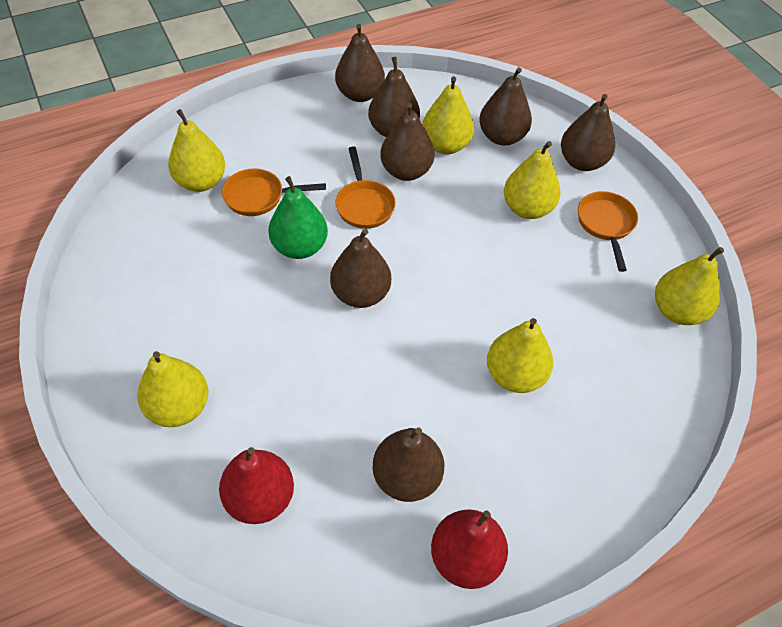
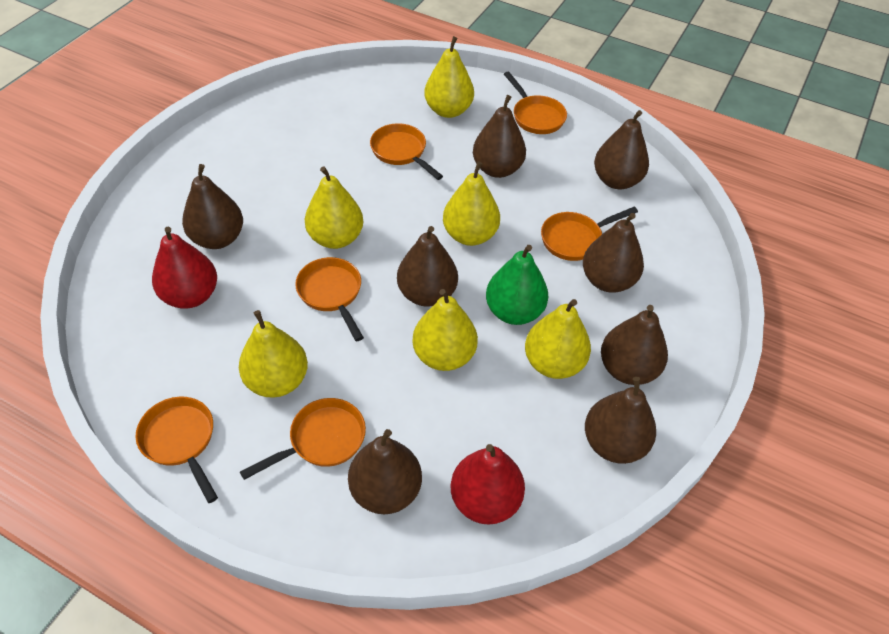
brown pear: [330,229,391,308] [335,24,385,102] [368,57,420,137] [372,427,444,502] [380,103,434,181] [479,67,532,146] [561,94,615,171] = 7 -> [182,164,243,249] [348,429,422,514] [397,226,458,307] [473,95,526,178] [583,213,644,292] [585,377,656,464] [594,110,649,189] [601,305,668,385] = 8
orange pan: [222,169,326,216] [335,146,396,229] [578,191,638,272] = 3 -> [136,397,218,503] [240,398,366,480] [295,257,364,341] [370,123,443,180] [504,72,567,134] [541,207,638,261] = 6

